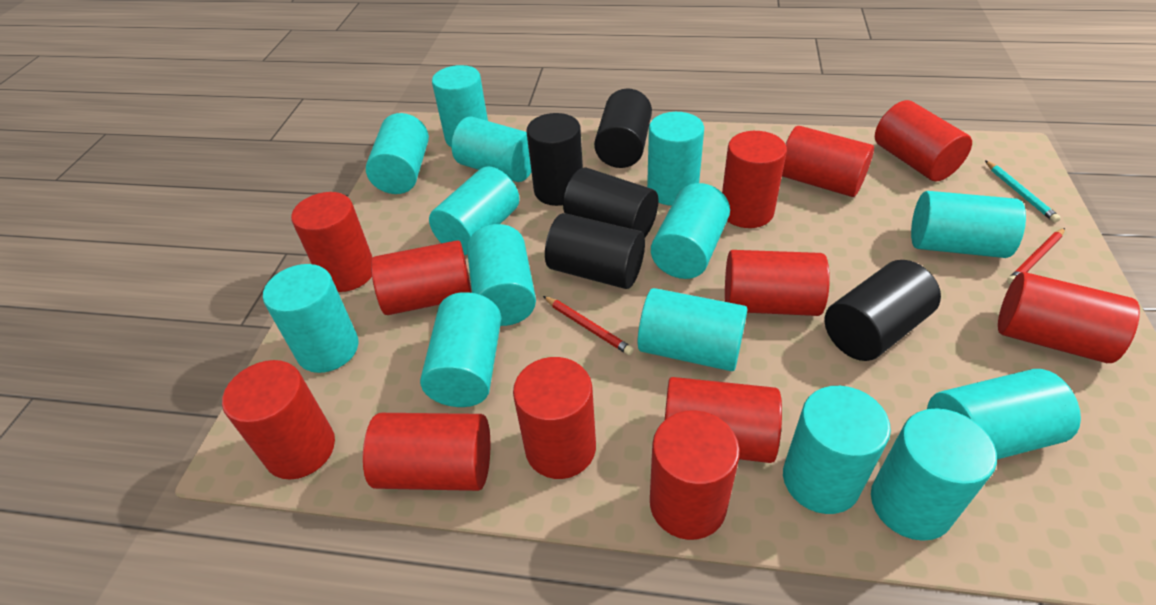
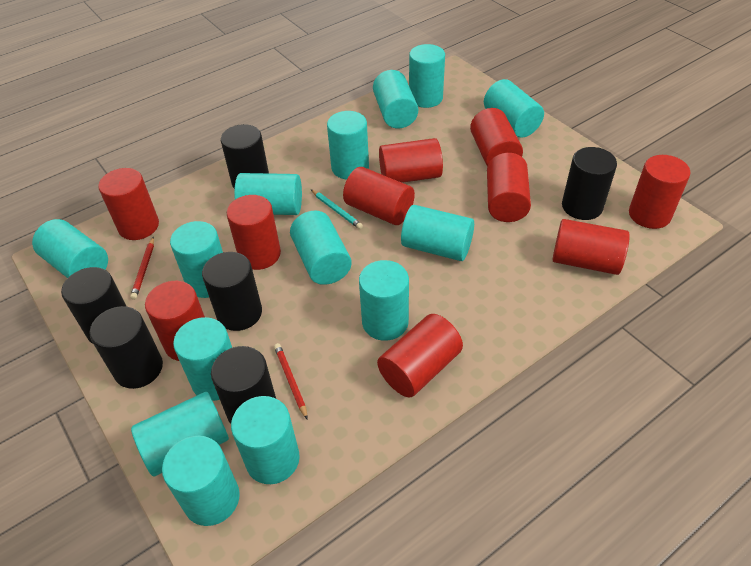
black cylinder: [526,113,583,206] [545,213,645,289] [563,167,659,237] [594,88,652,168] [825,260,941,361] = 5 -> [61,267,127,344] [90,306,163,389] [202,252,262,331] [211,346,276,424] [221,124,269,189] [562,147,617,220] = 6
red cylinder: [222,360,335,479] [291,192,373,292] [363,413,490,491] [371,240,472,315] [513,357,596,479] [650,410,740,540] [665,377,782,463] [722,131,787,228] [725,250,830,316] [782,126,874,197] [875,100,972,182] [998,272,1140,363] = 12 -> [98,168,159,240] [145,281,205,361] [227,195,281,270] [343,167,415,225] [377,314,463,398] [379,138,443,183] [470,108,523,166] [487,153,531,222] [552,219,630,275] [629,155,690,229] = 10

